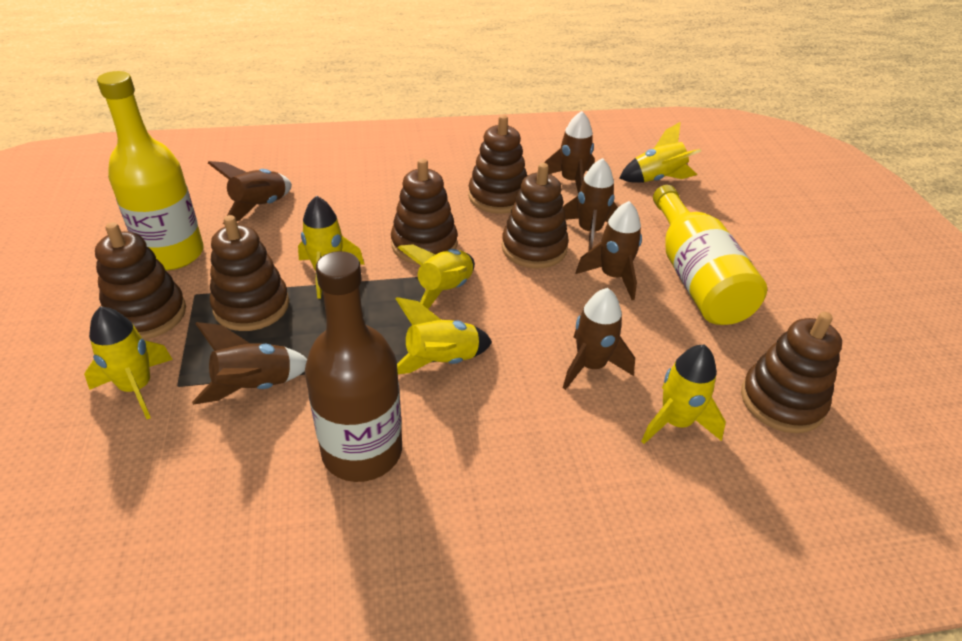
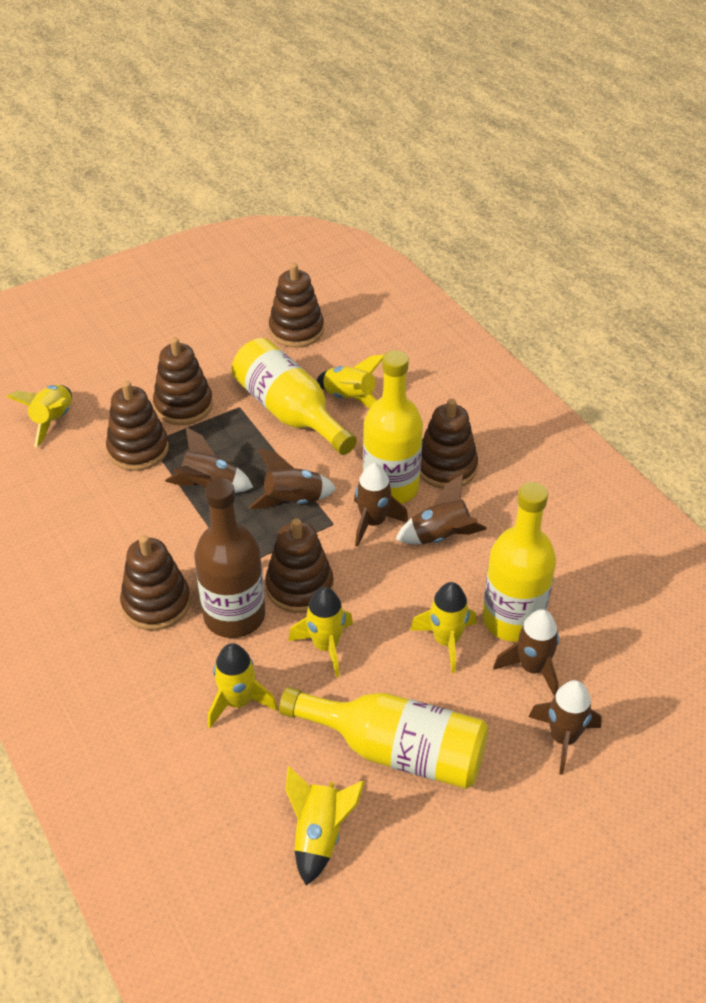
yellow bottle: [97,71,204,270] [653,185,767,325] = 2 -> [232,338,357,455] [279,687,488,789] [363,350,423,504] [482,482,556,642] = 4

